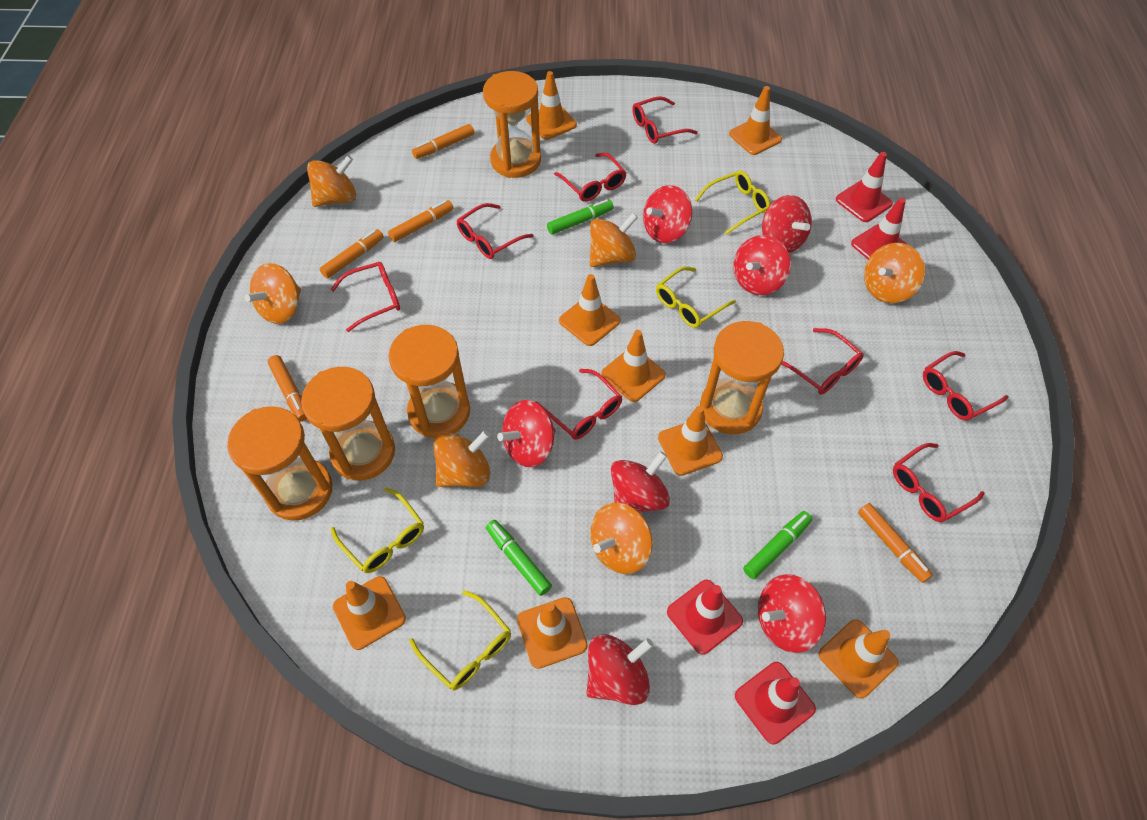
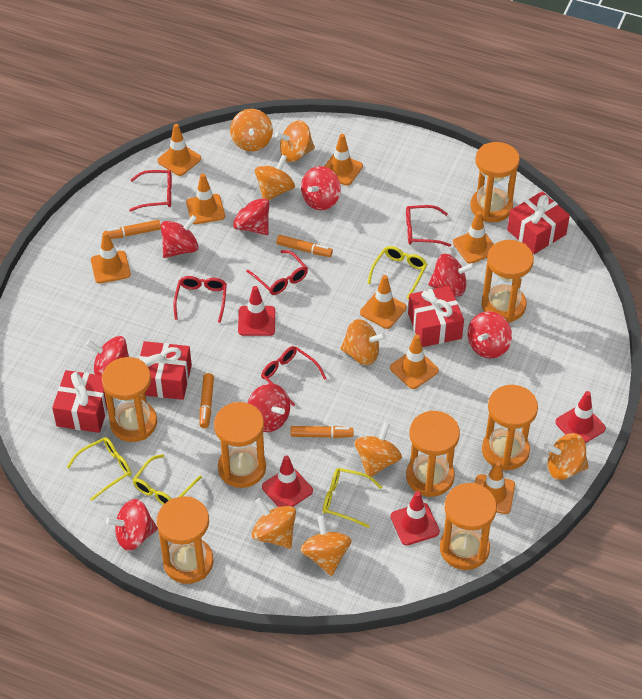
green marker: [486,520,552,596] [547,199,614,235] [743,511,812,579] = 3 -> none = 0
orange hourglass: [227,406,333,521] [301,367,395,480] [388,325,470,438] [483,71,541,178] [700,321,784,434] = 5 -> [102,357,157,442] [157,496,213,584] [214,402,266,488] [406,411,460,497] [440,483,497,570] [470,142,520,222] [482,240,534,322] [482,385,538,471] = 8
orange marker: [268,355,307,422] [320,229,384,279] [388,200,454,242] [412,124,474,159] [858,503,933,583] = 5 -> [104,220,161,239] [199,373,214,428] [276,235,333,257] [291,426,354,438] = 4
orange spinning top: [245,263,301,324] [307,155,356,207] [433,430,490,487] [590,213,638,267] [590,503,653,574] [864,243,925,303] = 6 -> [230,109,273,151] [252,498,296,549] [255,154,295,200] [275,120,315,162] [300,516,352,576] [340,319,386,365] [354,422,402,477] [544,433,589,480] = 8
red gift: none = 0 -> [52,370,108,433] [139,341,192,400] [408,286,464,347] [507,191,570,254] = 4
red glasses: [330,262,400,332] [457,203,534,259] [536,369,623,440] [554,153,626,202] [632,96,698,144] [781,328,863,395] [893,443,985,522] [923,351,1009,421] = 8 -> [129,170,172,212] [173,276,227,323] [246,250,308,295] [261,346,327,406] [406,205,451,247] = 5
red spinning top: [497,400,556,467] [587,634,654,705] [611,451,670,512] [643,185,692,243] [734,235,791,295] [758,574,826,653] [762,195,812,253] = 7 -> [86,336,129,375] [106,499,158,551] [161,215,199,258] [233,193,269,235] [248,384,290,432] [301,166,341,210] [429,254,475,296] [467,311,512,358] = 8

